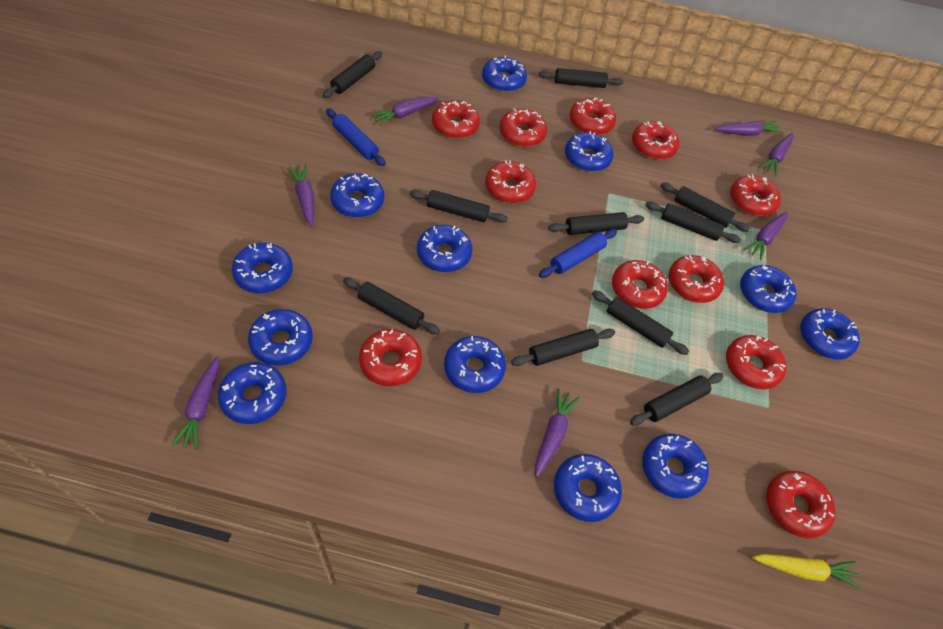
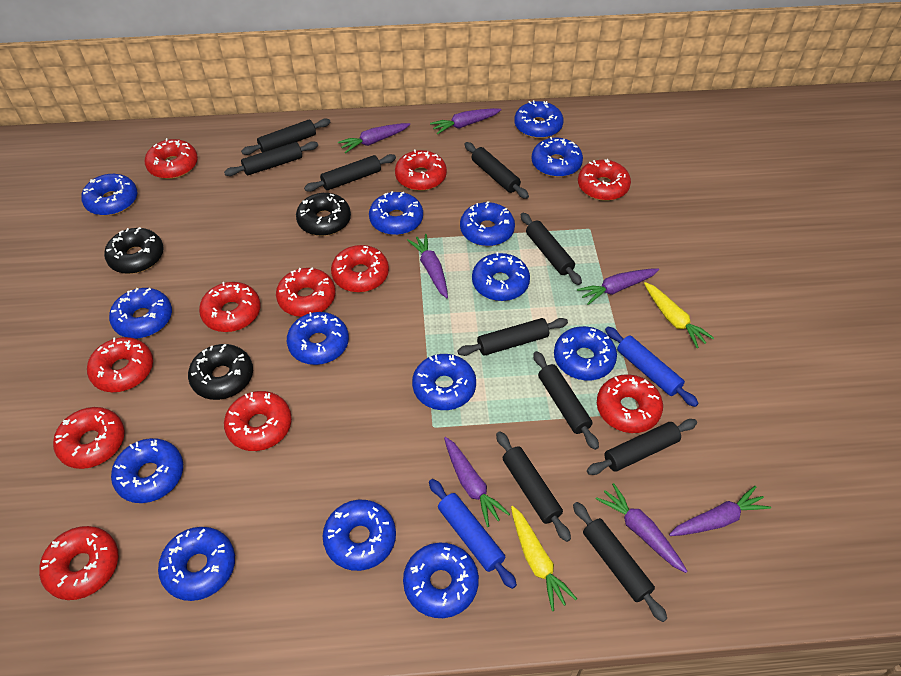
black donut: none = 0 -> [104,227,164,274] [188,344,253,400] [296,193,351,236] = 3
blue donut: [218,362,287,424] [232,243,293,293] [248,309,313,366] [330,173,384,218] [417,225,473,272] [444,336,506,393] [482,56,527,92] [554,454,622,522] [565,131,614,172] [642,434,709,499] [740,265,796,313] [801,308,860,360] = 12 -> [81,174,137,216] [109,288,172,339] [111,438,183,503] [158,527,235,601] [287,312,349,365] [322,500,396,571] [369,191,423,235] [403,543,479,618] [412,354,476,410] [460,201,515,246] [472,252,530,301] [514,100,564,139] [531,137,583,177] [554,326,617,380] = 14
yellow carrot: [752,554,861,589] = 1 -> [511,506,577,611] [644,282,714,348] = 2

